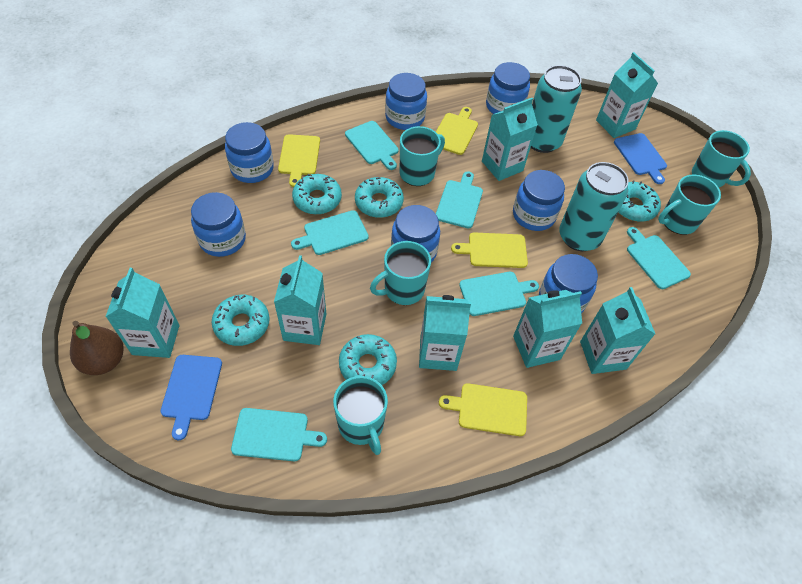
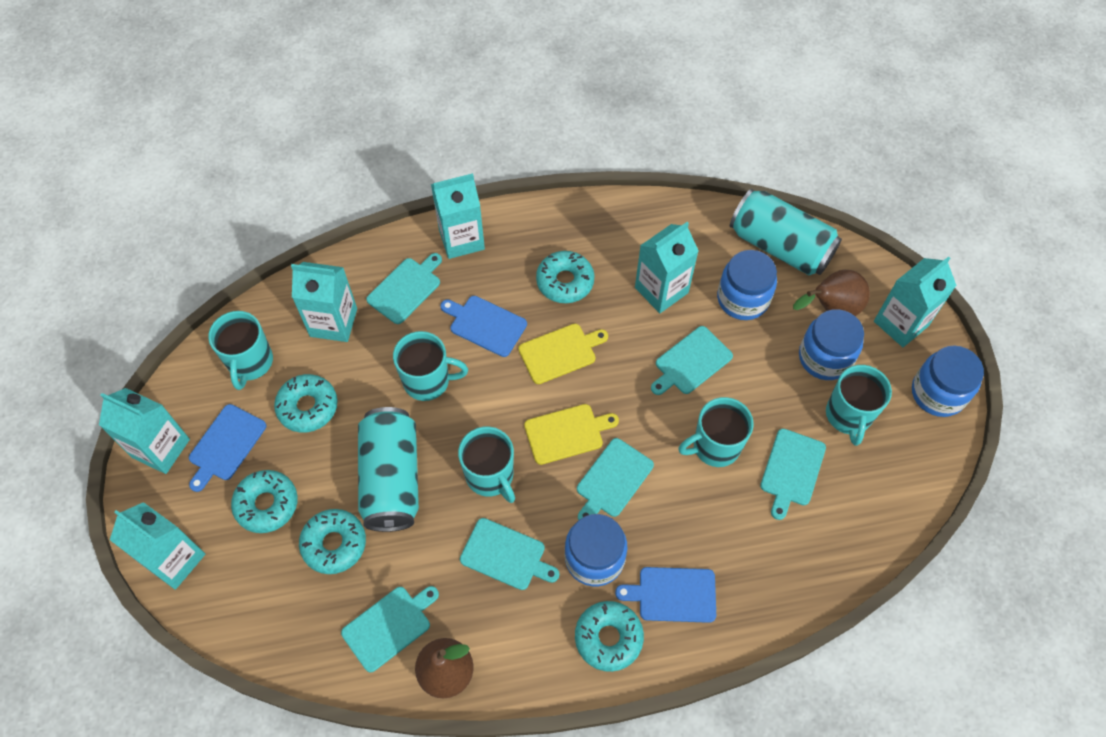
blue cutting board: [161,355,222,440] [614,133,667,184] = 2 -> [189,404,266,492] [440,296,527,357] [615,567,716,623] = 3
blue jar: [191,192,246,257] [225,122,274,183] [385,73,427,130] [391,205,440,262] [486,62,530,114] [513,170,565,231] [539,254,598,313] = 7 -> [565,514,627,586] [717,250,777,320] [799,309,864,380] [912,346,984,417] = 4
brown pear: [70,321,124,375] = 1 -> [415,638,473,698] [793,270,870,316] = 2
turquoise carton: [105,268,180,358] [274,255,326,345] [419,295,471,371] [482,98,538,181] [513,290,582,368] [580,287,655,374] [596,52,658,138] = 7 -> [99,388,190,474] [110,502,205,590] [291,262,357,342] [431,173,485,259] [635,222,699,313] [874,256,957,347] = 6
yellow cutting board: [278,134,320,187] [436,107,478,155] [439,383,527,436] [451,232,528,268] = 4 -> [518,324,608,384] [524,404,619,465] = 2

